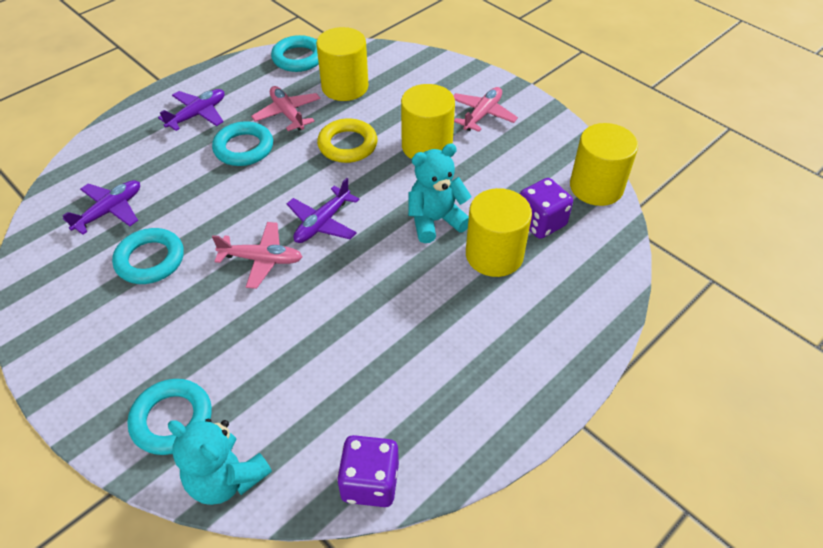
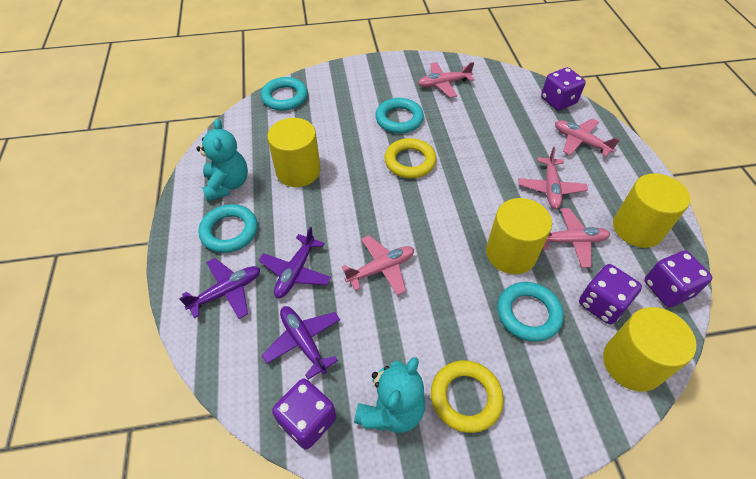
pink plane: [212,222,303,289] [251,86,320,131] [453,87,518,132] = 3 -> [341,235,414,296] [418,62,474,98] [518,147,588,209] [543,208,610,268] [555,119,620,157] = 5
purple dice: [337,435,399,507] [520,178,573,239] = 2 -> [272,379,336,449] [541,67,586,110] [579,264,642,325] [644,251,712,307] = 4
yellow ring: [317,118,377,163] = 1 -> [384,138,436,178] [431,360,504,433] = 2

